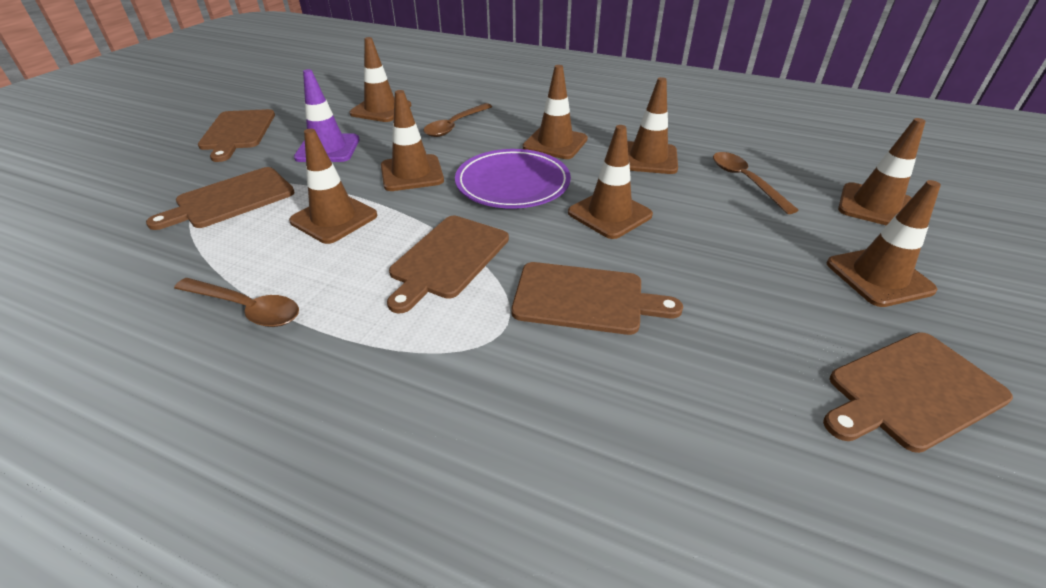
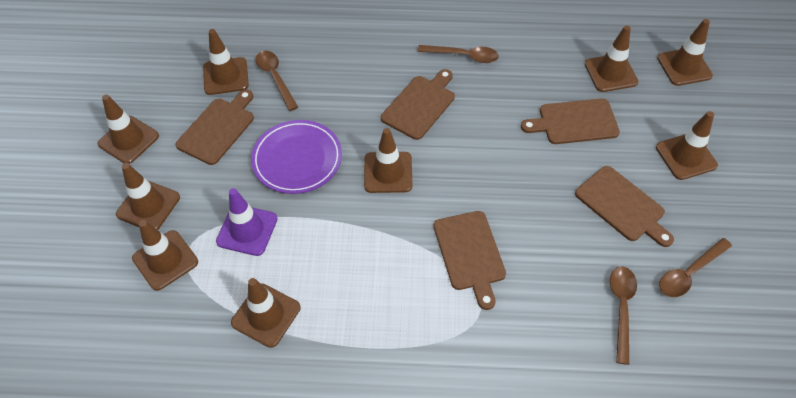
brown spoon: [174,278,299,327] [423,103,492,137] [713,152,799,214] = 3 -> [256,51,298,111] [418,45,499,63] [610,267,637,365] [659,238,732,297] = 4
brown traffic cone: [289,129,378,244] [349,37,411,122] [381,90,444,191] [523,65,588,159] [568,125,653,239] [627,77,678,174] [826,180,941,307] [838,118,926,226] = 8 -> [97,95,159,164] [116,163,180,230] [132,220,198,291] [203,29,249,95] [231,278,301,348] [364,128,412,193] [585,25,638,92] [656,111,718,180] [657,19,713,86] = 9

